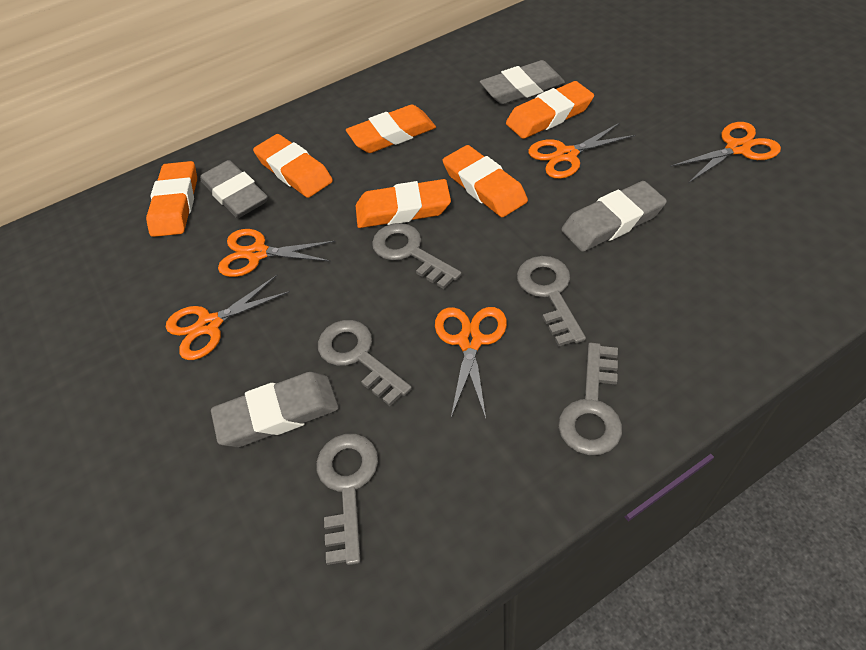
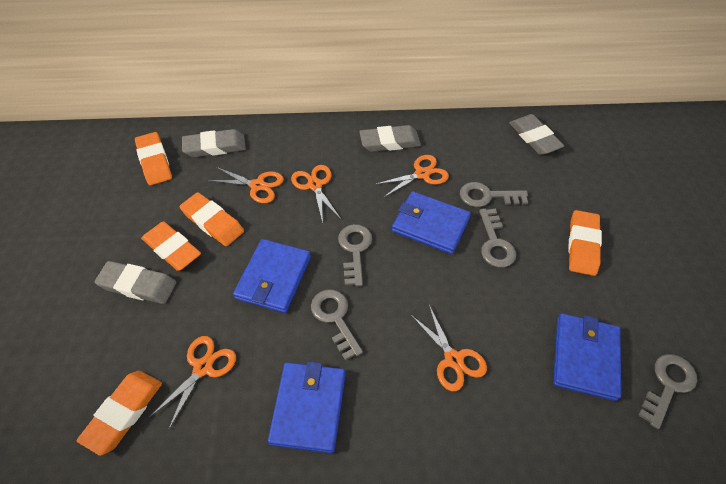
blue wallet: none = 0 -> [233,239,311,313] [268,362,346,453] [392,191,471,254] [553,313,621,401] = 4
orange eraser: [146,161,197,237] [253,134,333,198] [346,105,436,153] [356,179,451,228] [443,145,528,217] [506,81,594,139] = 6 -> [77,371,162,456] [135,132,172,185] [141,221,201,271] [180,192,244,246] [568,210,602,276] = 5

